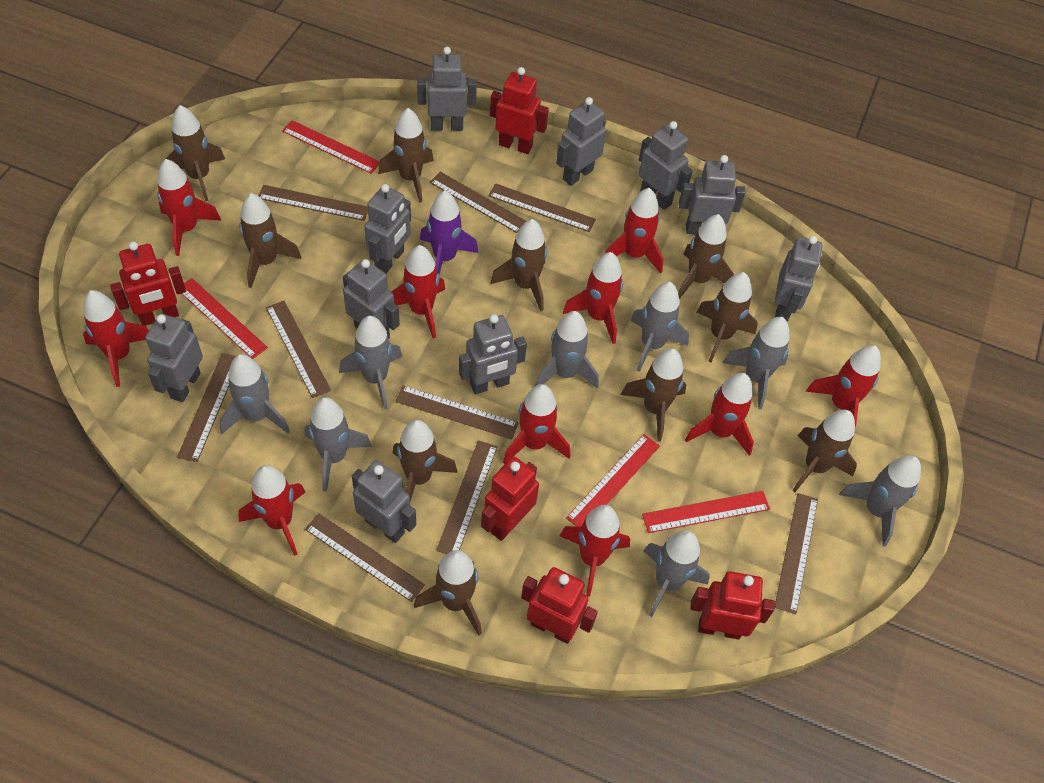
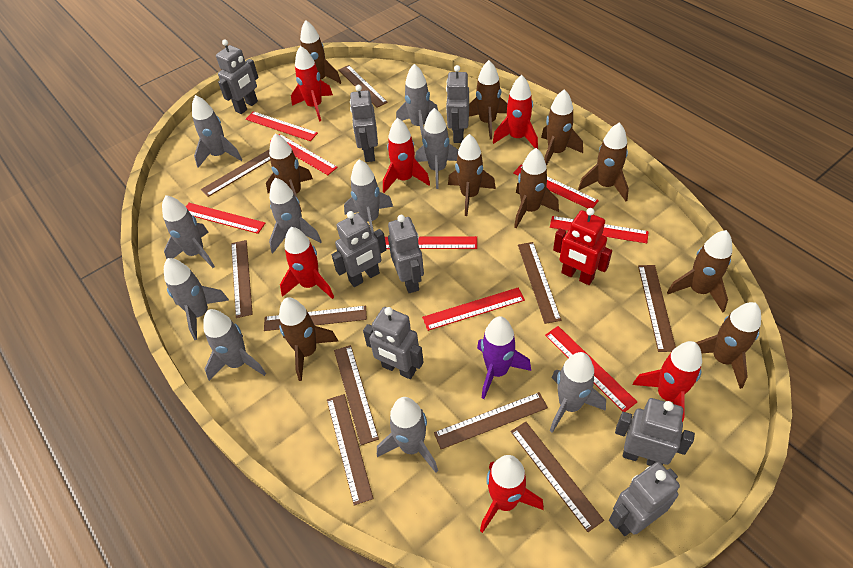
brown ruler: [177,353,236,462] [258,185,368,221] [266,301,331,398] [305,513,425,602] [395,385,518,440] [430,172,526,233] [436,440,498,554] [488,183,596,232] [775,493,818,614] = 9 -> [201,149,270,197] [231,240,253,318] [264,306,367,331] [327,394,373,506] [334,345,379,445] [339,65,388,108] [434,392,548,449] [511,422,604,532] [518,242,561,324] [638,265,676,352] = 10
grey robot: [145,314,203,402] [343,259,400,338] [352,460,416,543] [364,184,411,273] [417,47,477,131] [459,314,527,394] [556,97,607,186] [638,121,693,210] [679,155,746,234] [775,236,822,322] = 10 -> [216,39,259,114] [332,211,387,287] [350,85,378,162] [363,307,424,379] [388,215,424,293] [446,65,469,143] [609,462,680,536] [615,398,695,466] = 8
grey rocket: [220,354,290,434] [305,397,372,492] [339,316,402,409] [534,311,599,389] [630,282,689,372] [643,530,710,617] [722,317,790,409] [839,455,921,546] = 8 -> [162,195,215,268] [164,258,229,340] [192,95,242,168] [204,309,266,381] [269,178,322,253] [344,159,393,233] [377,397,438,473] [396,64,438,139] [415,108,458,189] [550,352,606,433] = 10
red robot: [110,242,186,326] [481,457,539,541] [490,67,549,154] [521,567,598,644] [690,571,775,640] = 5 -> [553,208,612,285] = 1
red rocket: [83,290,149,387] [157,159,221,256] [238,465,306,556] [391,245,445,339] [503,384,571,464] [560,505,630,597] [563,252,623,344] [605,188,663,274] [685,373,754,456] [806,345,881,426] = 10 -> [280,227,334,299] [291,46,333,122] [383,118,430,193] [480,455,544,533] [493,75,538,149] [633,341,702,422] = 6
red ruler: [181,278,268,359] [282,120,380,174] [566,434,660,527] [642,491,770,533] = 4 -> [186,203,265,234] [246,111,318,141] [270,134,338,175] [385,236,477,249] [422,288,525,331] [513,165,599,208] [545,326,637,412] [550,216,649,243] = 8

